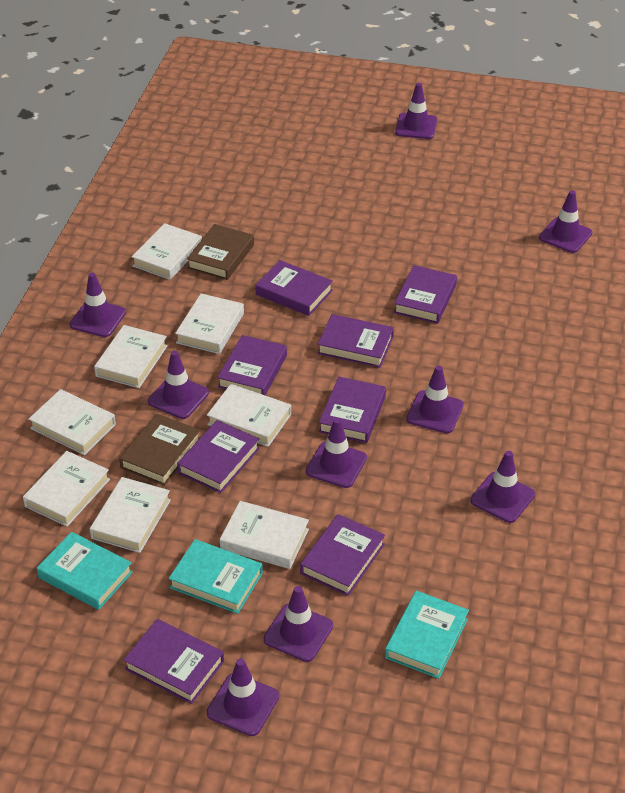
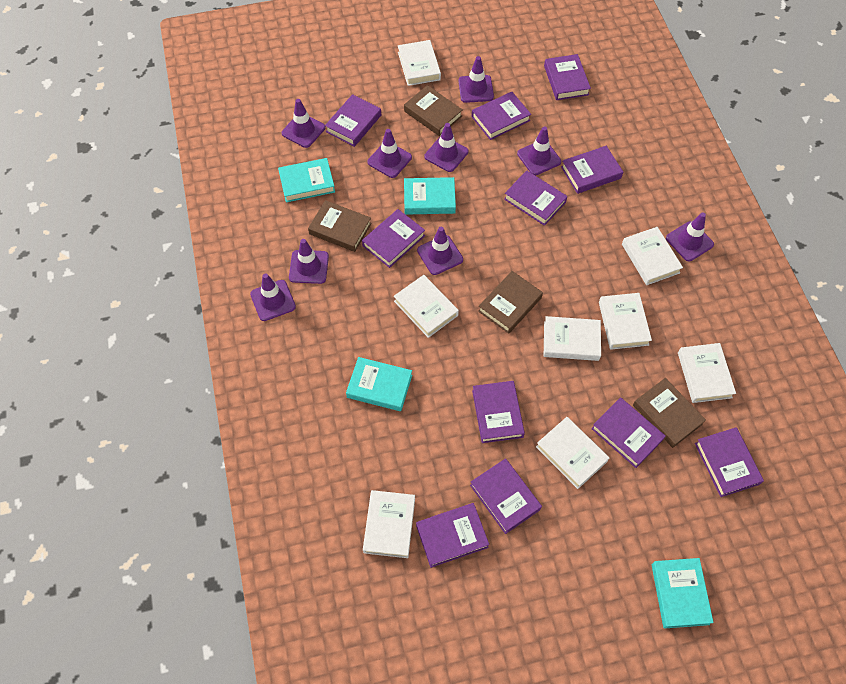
brown book: [119,414,200,486] [187,224,254,280] = 2 -> [308,200,372,252] [404,85,463,136] [478,271,543,334] [633,378,706,448] = 4
purple book: [124,619,224,704] [177,420,260,493] [217,335,287,395] [255,260,333,316] [300,514,385,596] [317,314,394,368] [319,377,386,443] [394,265,457,324] = 8 -> [325,94,381,147] [362,209,425,268] [416,503,489,568] [470,458,542,534] [472,92,531,140] [472,381,525,443] [504,170,568,226] [544,54,591,100] [561,146,623,194] [591,397,666,468] [695,427,764,497] = 11
turquoise book: [37,532,133,610] [169,539,263,614] [385,591,469,679] = 3 -> [278,158,335,202] [346,357,412,411] [404,177,456,215] [652,558,714,629] = 4

